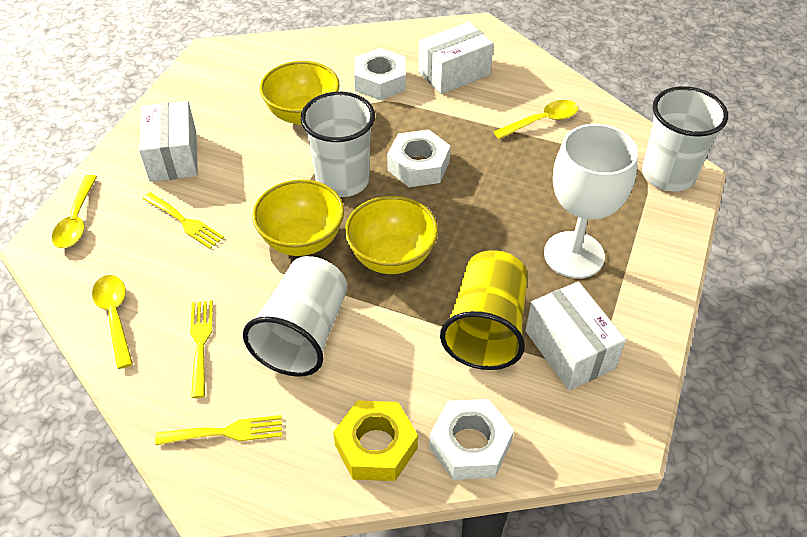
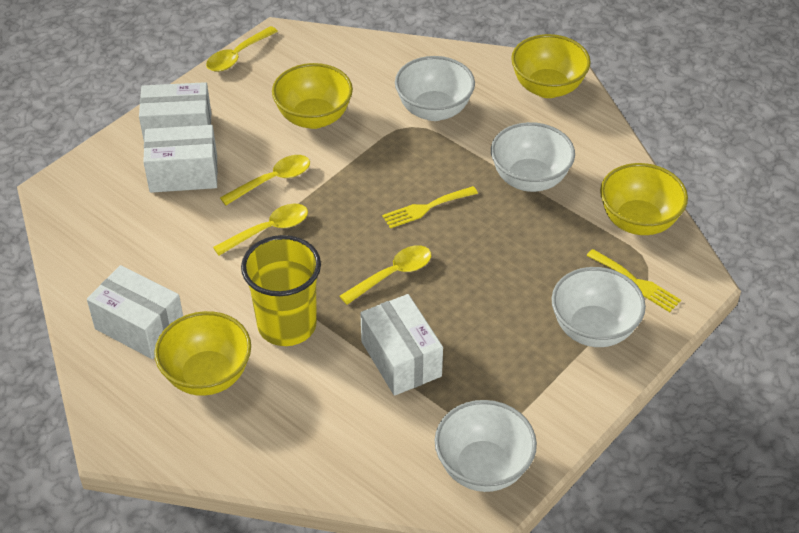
white bowl: none = 0 -> [395,56,475,121] [435,400,537,492] [491,122,575,192] [552,267,646,347] = 4
white box: [139,101,198,182] [418,22,494,94] [525,281,626,390] = 3 -> [87,265,183,359] [139,82,211,140] [143,125,218,193] [360,294,443,396] = 4
white cup: [243,256,348,377] [300,92,375,197] [642,86,728,191] = 3 -> none = 0
white goblet: [544,124,638,279] = 1 -> none = 0
white nut: [354,48,406,100] [387,129,451,187] [429,399,514,480] = 3 -> none = 0
yellow bowl: [252,179,344,256] [260,61,340,125] [345,196,438,274] = 3 -> [154,311,251,396] [272,63,353,129] [511,34,591,98] [600,163,688,235] = 4
yellow fork: [143,192,224,249] [155,415,282,445] [190,300,213,398] = 3 -> [382,186,478,228] [587,249,681,312] = 2
yellow nut: [333,400,418,481] = 1 -> none = 0
yellow spoon: [52,175,97,248] [92,275,133,369] [493,100,578,139] = 3 -> [206,26,278,72] [213,203,308,255] [220,155,310,205] [340,245,431,305] = 4

